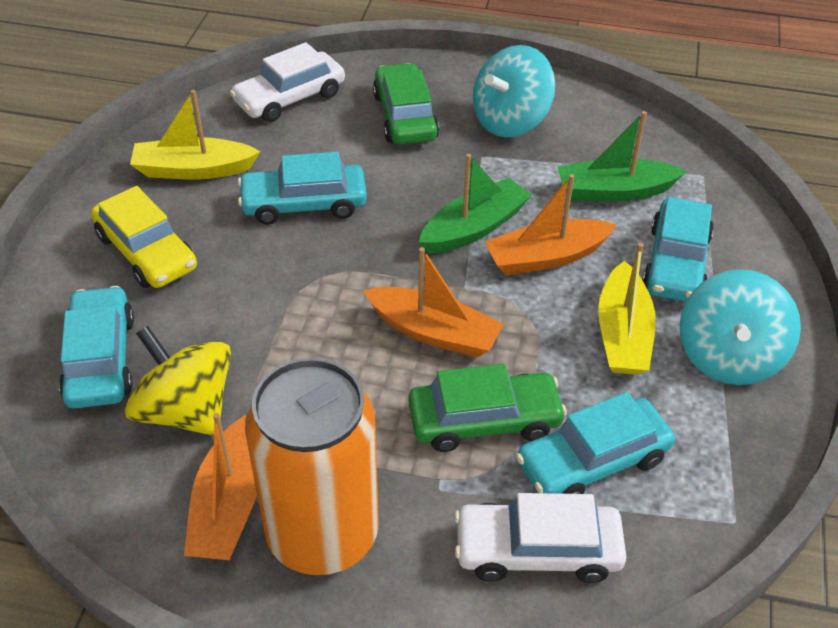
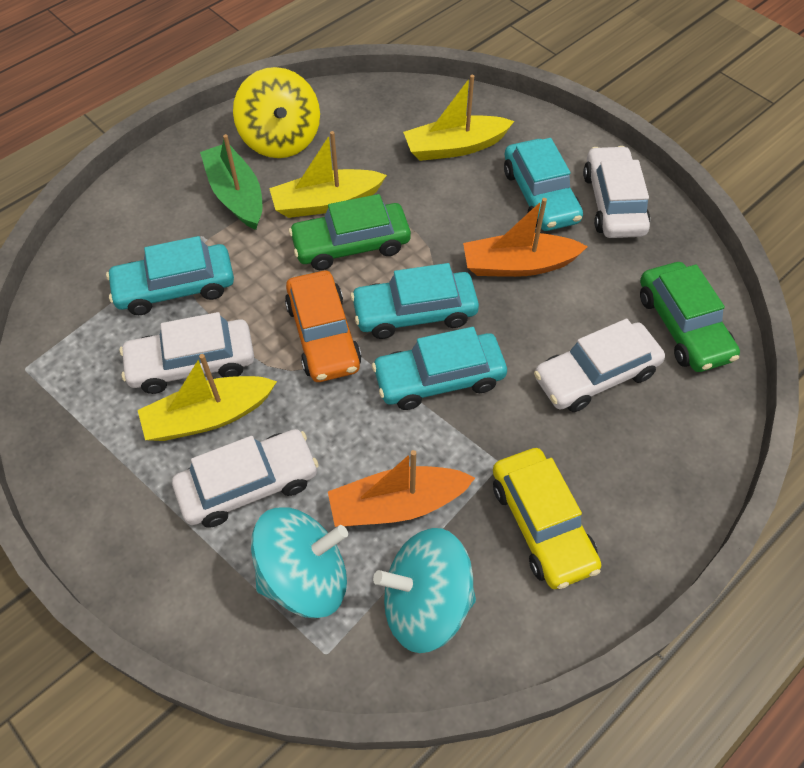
green boat: [419,154,532,254] [558,111,687,202] = 2 -> [200,134,262,230] = 1
orange boat: [184,413,257,560] [363,247,504,357] [485,174,617,275] = 3 -> [328,450,475,527] [463,198,588,277] = 2
orange can: [245,358,379,575] = 1 -> none = 0
orange car: none = 0 -> [285,271,362,382] = 1
white car: [230,42,345,122] [454,493,626,583] = 2 -> [120,312,254,394] [172,429,319,528] [534,319,665,412] [583,146,650,238] = 4
yellow boat: [130,90,260,180] [598,243,656,375] = 2 -> [138,354,277,441] [269,131,387,218] [403,75,514,161] = 3

